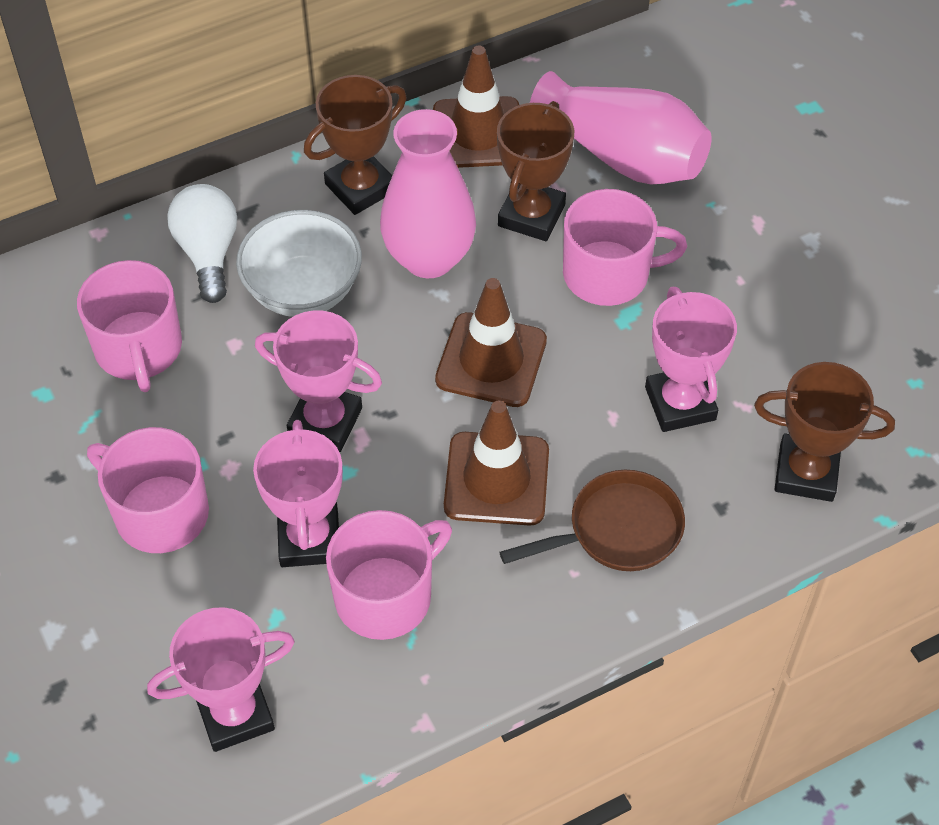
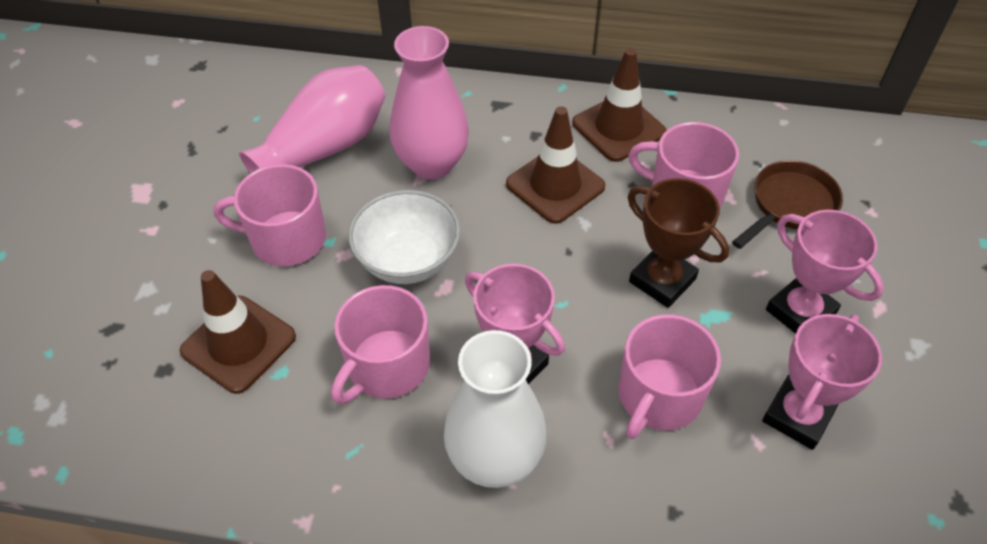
brown trophy: [304,75,407,215] [497,101,574,241] [754,362,895,502] = 3 -> [628,178,729,308] = 1
pink trophy: [147,607,295,752] [253,420,343,567] [255,310,382,452] [645,287,737,432] = 4 -> [465,264,565,384] [762,314,882,450] [766,210,884,334] = 3
white light bulb: [167,184,237,303] = 1 -> none = 0
white vase: none = 0 -> [444,330,547,488] = 1

